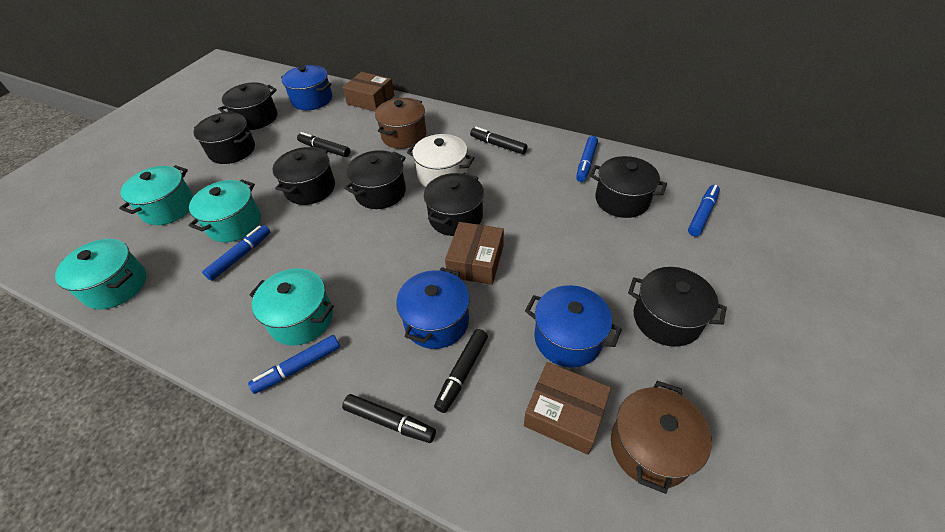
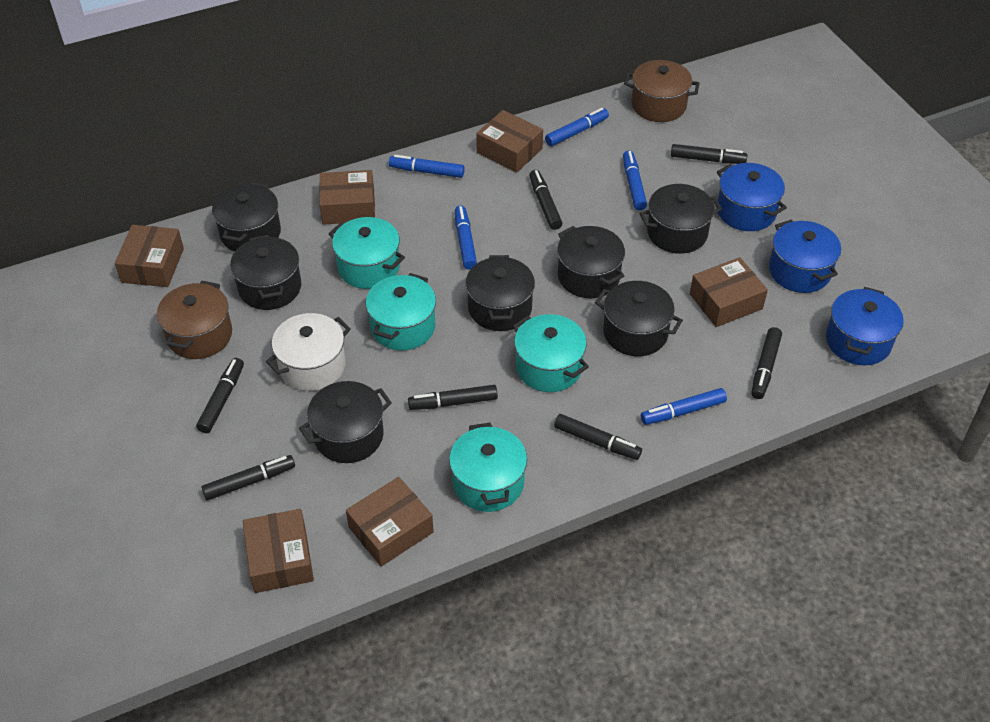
black marker: [297,132,350,157] [342,394,436,443] [434,329,488,413] [470,127,528,154] = 4 -> [196,358,244,433] [201,455,295,500] [408,385,498,410] [529,170,562,230] [554,414,642,460] [671,144,747,164] [751,327,782,399] = 7
blue marker: [202,225,270,281] [248,335,340,394] [576,136,598,182] [688,185,720,236] = 4 -> [389,155,465,178] [455,206,477,270] [545,108,609,146] [623,151,647,210] [641,388,727,425] = 5
brown box: [342,72,394,112] [445,222,504,285] [524,362,611,455] = 3 -> [115,225,184,287] [243,509,314,593] [319,170,375,225] [346,477,434,567] [476,110,543,173] [690,257,768,327] = 6

